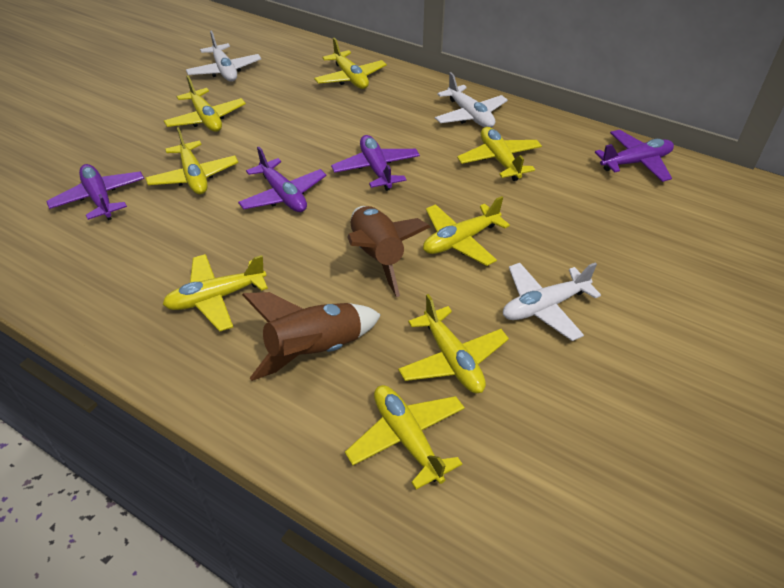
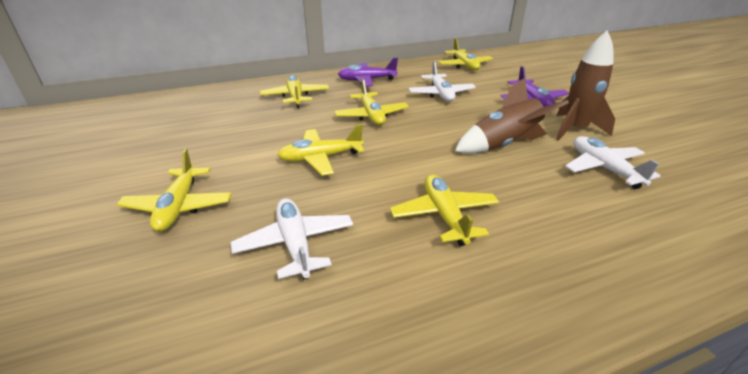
purple plane: [46,164,144,220] [238,147,326,212] [331,135,420,191] [595,130,674,182] = 4 -> [338,58,398,86] [501,66,569,107] = 2
yellow plane: [146,127,238,194] [162,254,268,332] [164,76,246,132] [314,38,387,89] [345,385,465,490] [398,294,509,393] [423,196,510,266] [457,127,542,181] = 8 -> [116,149,232,232] [260,75,329,108] [278,124,364,176] [334,78,409,125] [390,174,499,246] [438,38,493,70] = 6

